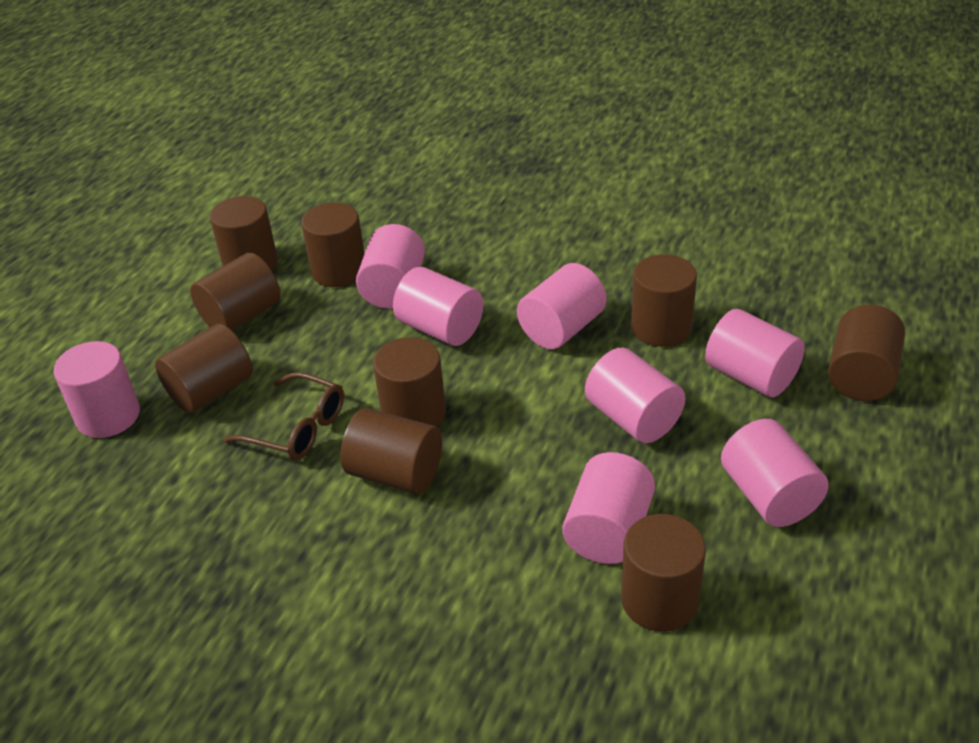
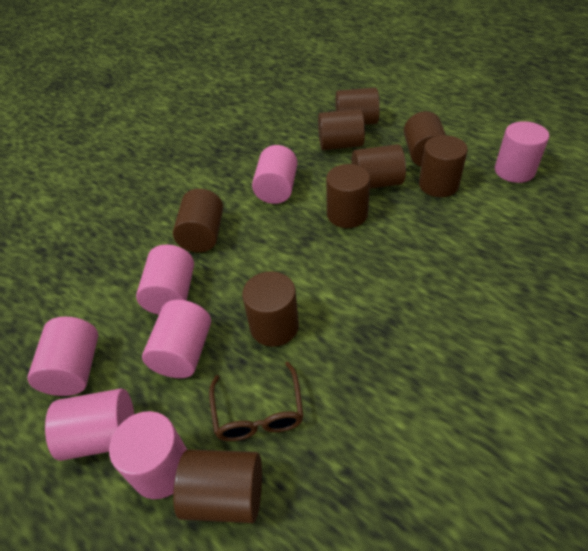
pink cylinder: [53,341,140,438] [356,224,425,309] [393,267,483,346] [517,263,606,349] [562,452,655,564] [585,348,685,443] [705,309,805,398] [721,419,829,527] = 8 -> [28,317,98,396] [45,388,134,461] [109,411,187,499] [136,245,194,315] [142,300,211,378] [252,145,297,204] [495,121,549,183] = 7

